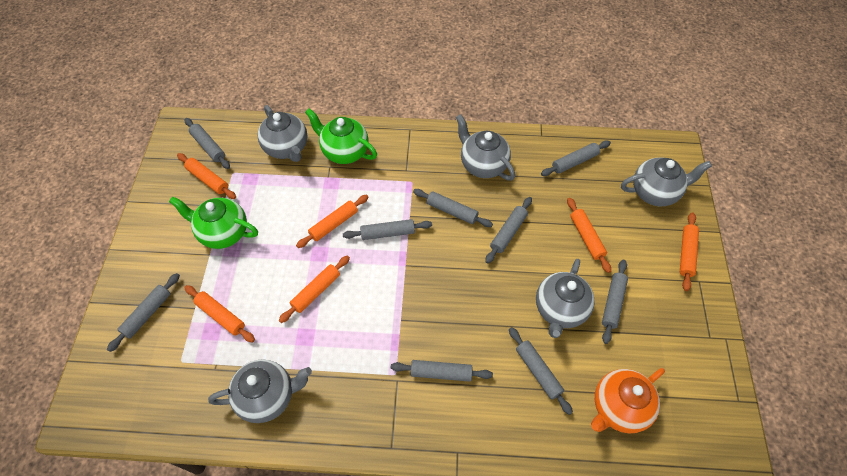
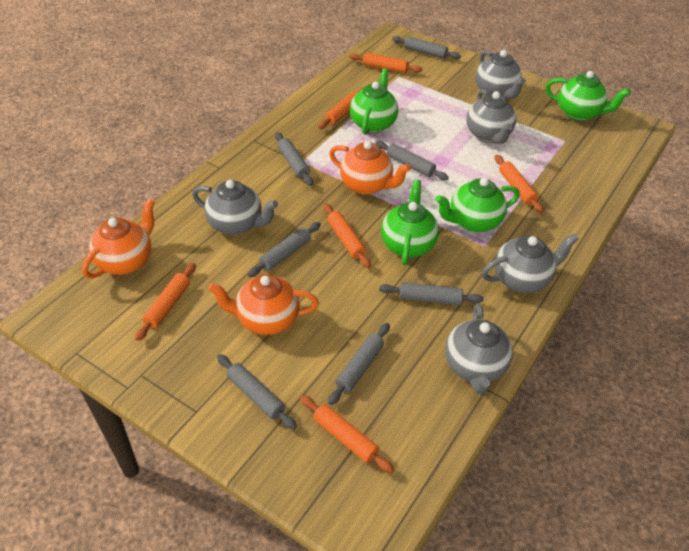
green teapot: [169,196,258,249] [305,108,377,164] = 2 -> [350,68,398,135] [381,180,439,265] [436,178,520,232] [546,71,631,121] = 4
grey rolling pin: [107,273,180,352] [185,118,230,169] [343,219,432,240] [391,360,493,382] [413,189,493,227] [485,197,532,264] [509,327,573,415] [541,140,611,176] [602,260,628,344] = 9 -> [217,354,297,430] [247,222,321,277] [275,132,313,186] [328,323,390,405] [375,141,449,180] [379,282,484,305] [392,36,461,59] = 7
orange teapot: [591,368,665,433] = 1 -> [82,198,155,279] [208,274,319,335] [329,141,411,195] = 3

